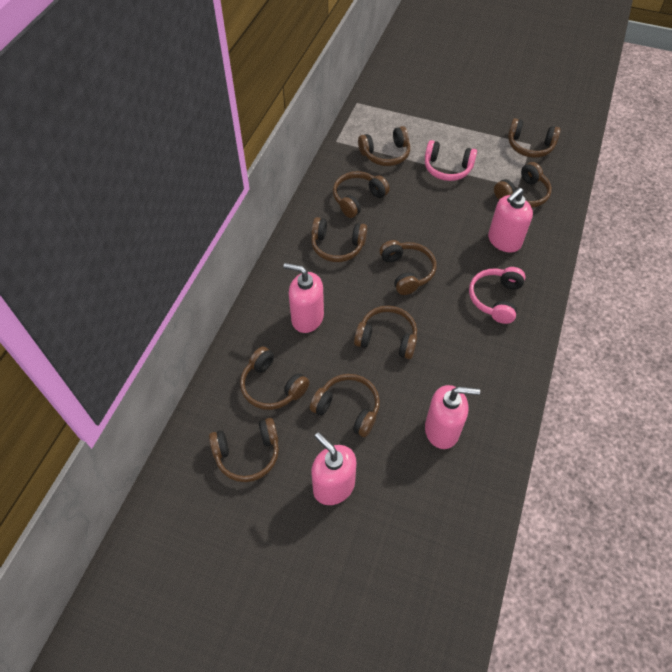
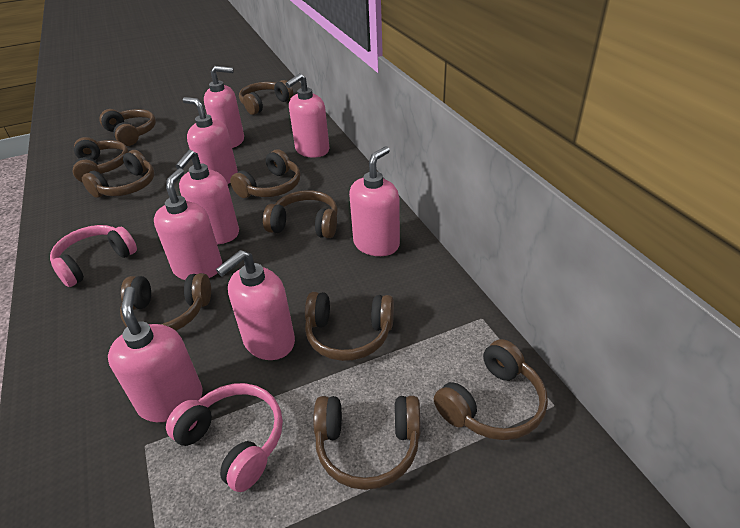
pink soap dispenser: [283,263,324,333] [311,432,356,505] [425,385,480,449] [488,188,533,253] = 4 -> [108,287,203,422] [154,168,222,280] [176,150,239,244] [183,97,238,184] [204,66,244,148] [216,250,295,360] [286,74,330,158] [349,146,400,256] = 8

